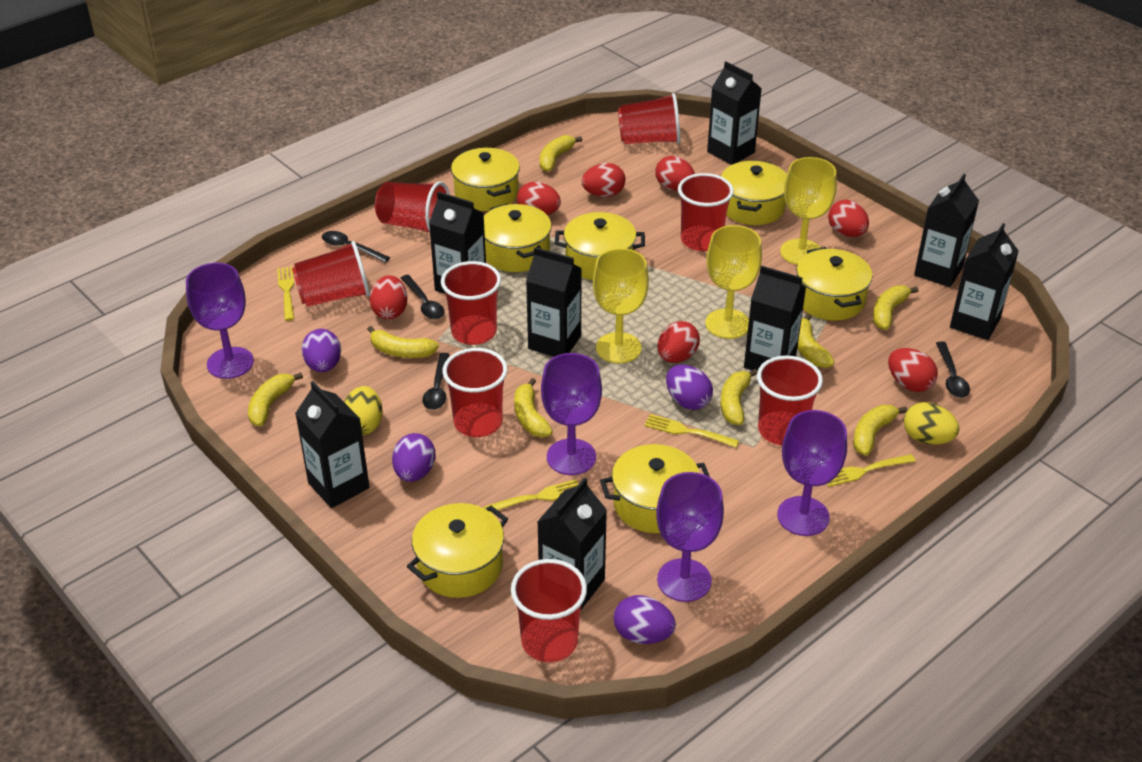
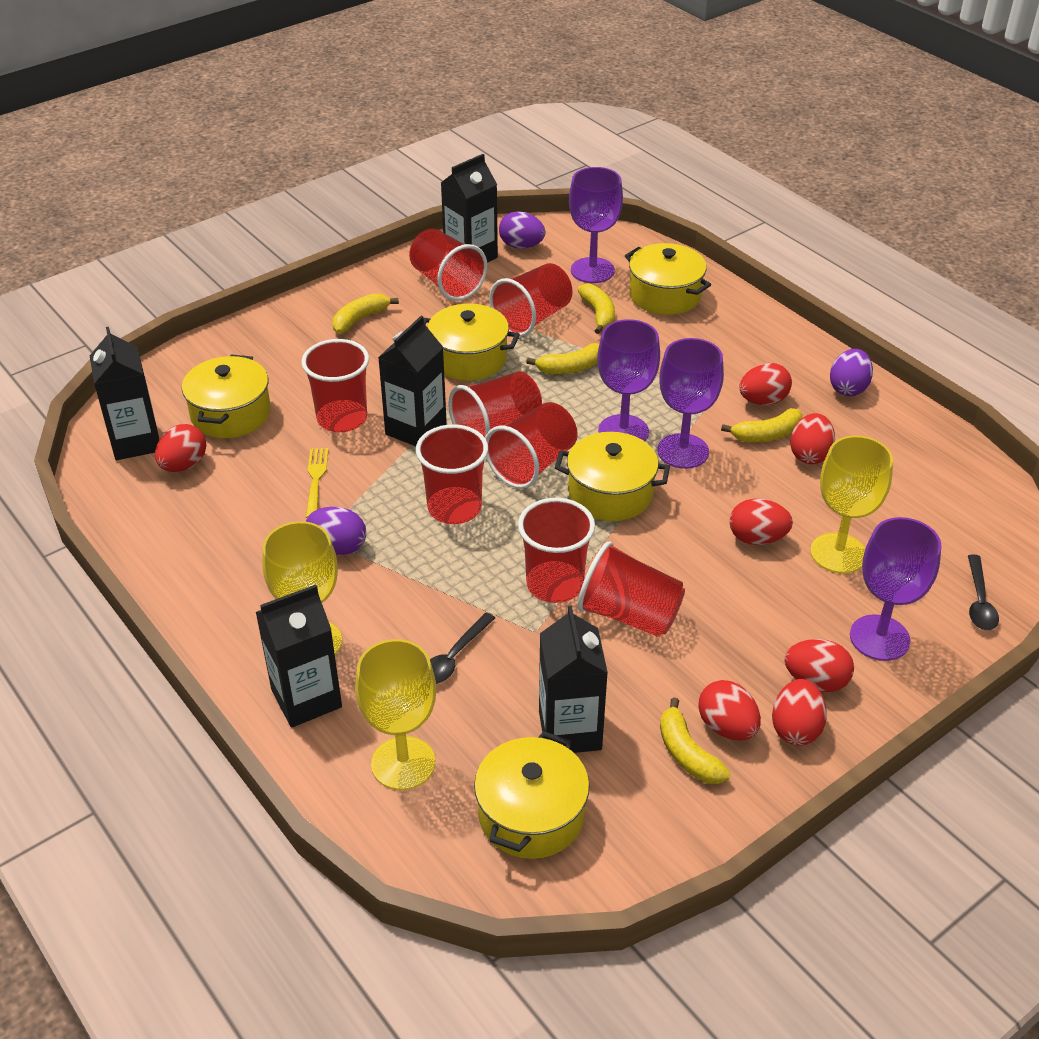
black carton: [295,381,369,508] [429,192,486,294] [526,247,582,357] [537,478,607,611] [707,61,762,165] [744,266,806,371] [914,174,979,287] [950,223,1019,340] = 8 -> [90,327,159,460] [256,585,342,728] [378,316,447,446] [441,154,498,263] [539,606,608,753] = 5
black spoon: [322,231,390,263] [401,275,445,320] [422,353,450,410] [936,341,970,398] = 4 -> [430,613,495,684] [968,554,999,630] = 2
purple egg: [302,329,341,372] [392,433,435,482] [613,595,676,644] [666,365,713,410] = 4 -> [306,507,366,555] [499,211,546,249] [830,349,873,396] = 3
yellow banana: [248,372,303,426] [367,326,439,358] [514,378,553,437] [540,135,582,172] [720,369,758,425] [797,314,835,368] [853,405,908,456] [873,285,918,330] = 8 -> [332,293,399,333] [526,343,599,374] [577,283,615,334] [660,697,730,784] [721,408,803,442] = 5
yellow egg: [344,386,383,435] [904,402,959,445] = 2 -> none = 0
yellow fork: [277,267,294,321] [484,479,579,513] [644,414,739,447] [827,454,916,487] = 4 -> [306,448,329,518] = 1
yellow pot: [407,503,508,598] [451,148,520,211] [484,203,552,272] [555,212,645,280] [600,444,710,533] [721,160,787,225] [796,247,872,321] = 7 -> [182,354,271,438] [424,304,520,381] [474,731,589,859] [555,432,670,521] [625,243,711,315] = 5

